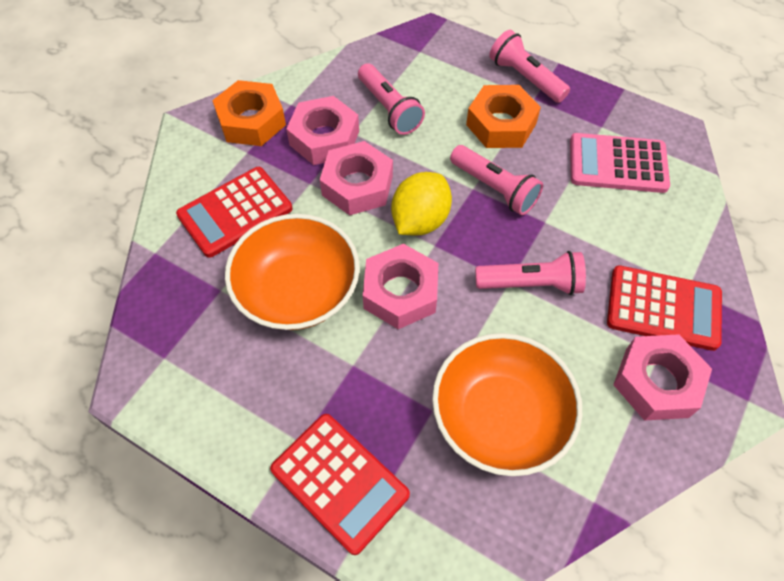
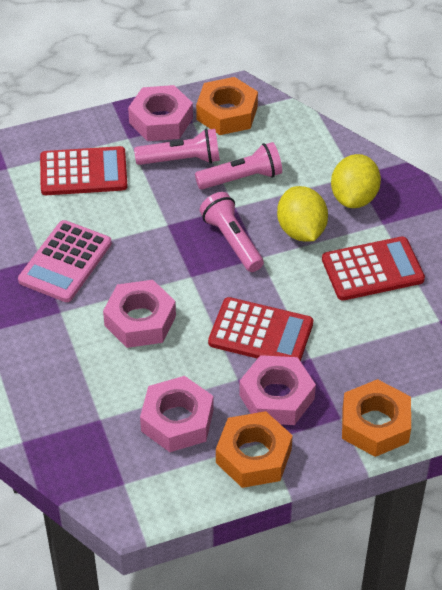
orange bowl: [225,214,360,330] [432,333,582,476] = 2 -> none = 0
orange nut: [212,80,286,146] [466,85,541,148] = 2 -> [196,77,258,135] [216,411,293,488] [342,379,411,457] = 3
pink flashlight: [358,63,425,135] [450,145,543,215] [475,251,586,295] [489,30,570,103] = 4 -> [134,129,220,165] [195,142,282,190] [200,192,264,272] = 3
yellow lemon: [391,172,452,236] = 1 -> [277,186,328,242] [331,154,381,208] = 2

